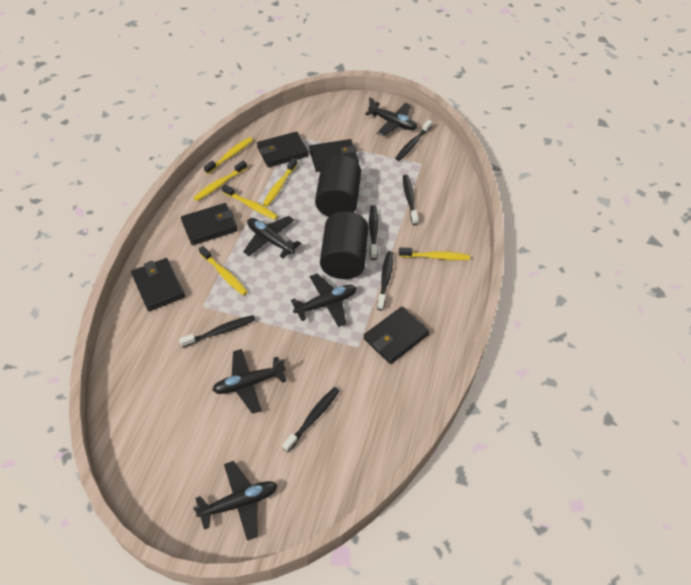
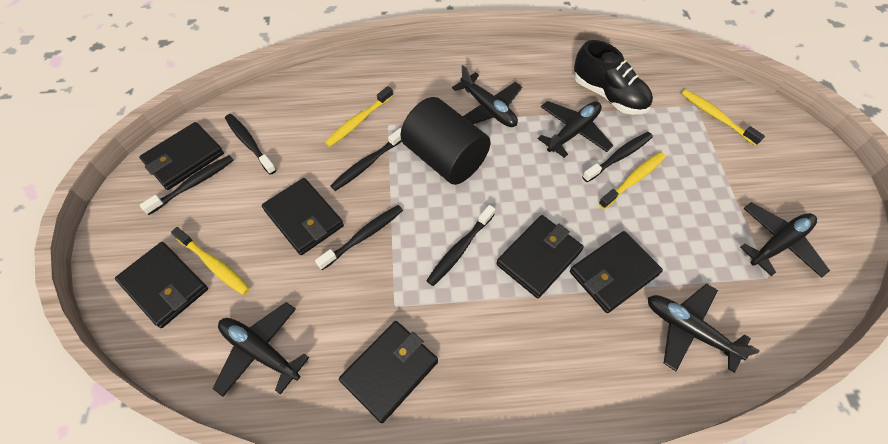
black cylinder: [315,155,361,217] [320,211,368,279] = 2 -> [401,97,491,185] = 1
black shoe: none = 0 -> [574,40,653,115] = 1
black wallet: [131,258,185,311] [181,203,238,245] [257,131,309,167] [309,139,359,172] [364,306,430,364] = 5 -> [115,242,208,328] [139,122,224,190] [262,178,344,255] [339,321,438,423] [496,215,584,298] [570,231,663,313] = 6
yellow toothbrush: [193,161,247,201] [199,246,248,296] [204,137,253,174] [222,184,278,220] [263,158,297,207] [399,247,470,260] = 6 -> [171,227,250,295] [325,86,393,147] [598,152,666,209] [682,90,765,146] = 4

